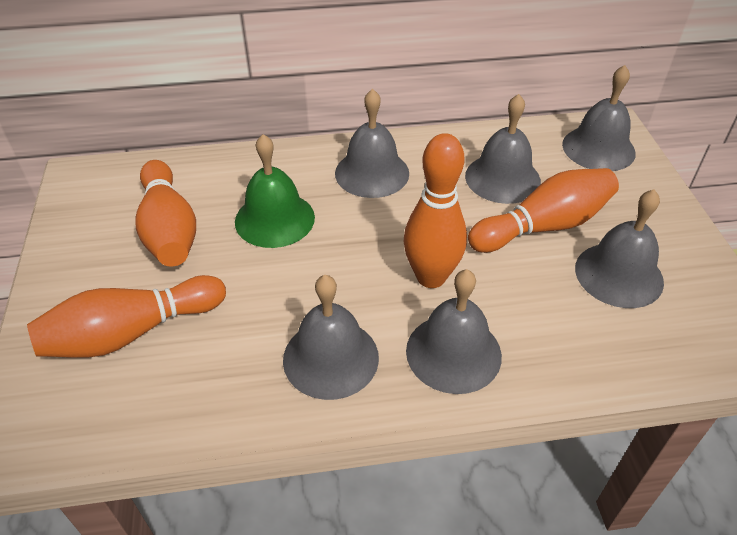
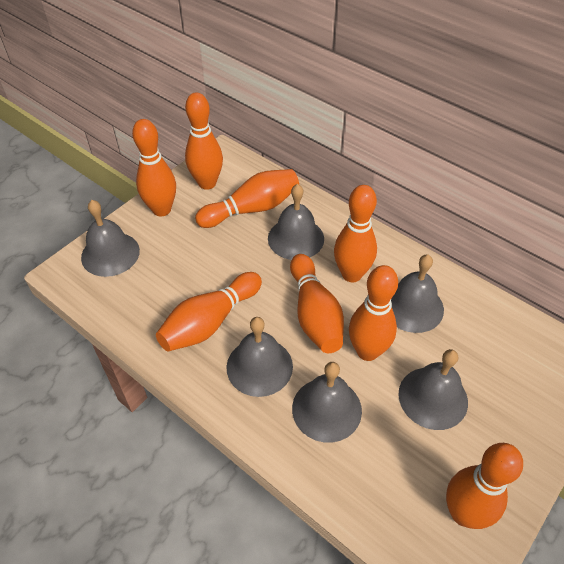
green bell: [235,134,315,248] = 1 -> none = 0
orange bowling pin: [27,275,226,358] [136,160,196,267] [404,133,467,288] [468,168,619,253] = 4 -> [132,119,176,216] [156,272,262,352] [185,92,223,190] [195,169,299,228] [290,254,344,353] [334,185,377,282] [349,265,398,361] [446,443,523,529] = 8

